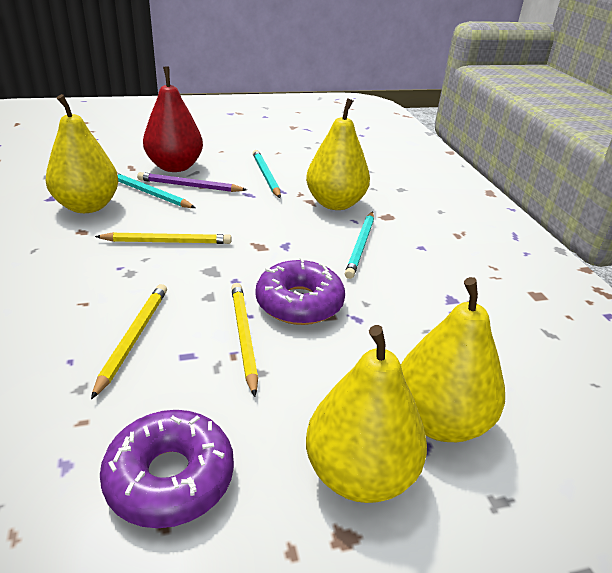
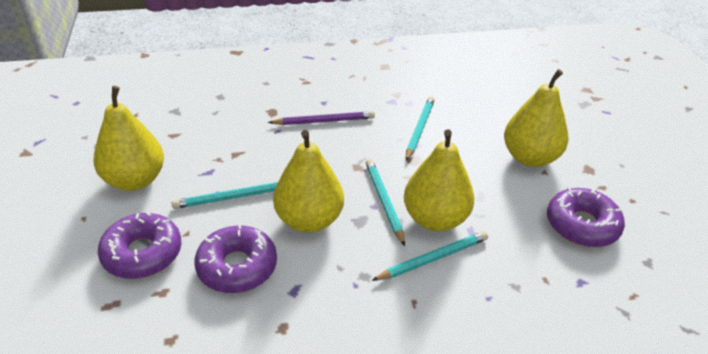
purple donut: [100,410,234,528] [255,258,345,325] = 2 -> [98,212,182,279] [194,224,277,293] [547,187,625,247] = 3
red pear: [143,66,203,172] = 1 -> none = 0
turquoise pencil: [117,173,196,208] [253,150,281,198] [345,211,374,279] = 3 -> [171,182,278,209] [366,159,405,246] [372,231,488,281] [406,96,435,161] = 4
yellow pencil: [91,284,167,399] [95,232,232,244] [231,283,258,397] = 3 -> none = 0

